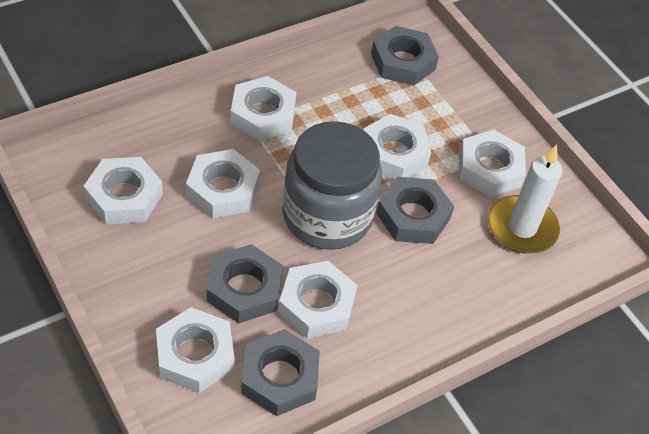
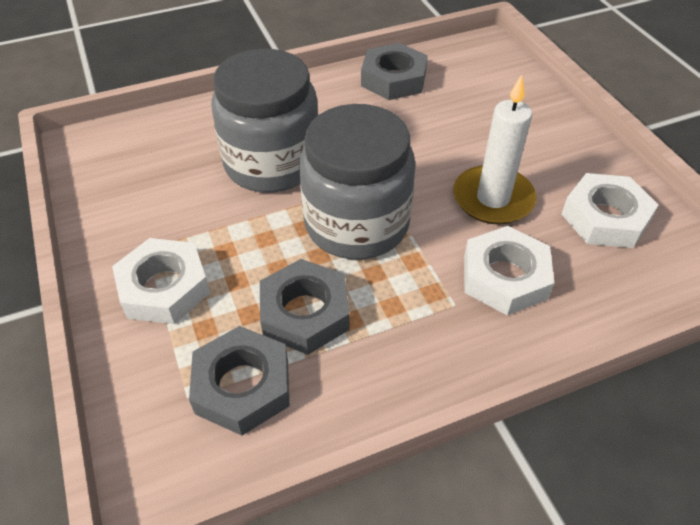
grey jar: [282,121,382,250] = 1 -> [211,49,319,193] [299,104,416,259] = 2
grey nut: [207,244,283,324] [241,329,320,416] [371,26,439,86] [376,177,454,244] = 4 -> [189,326,289,436] [260,259,350,355] [361,43,428,100] = 3
white nut: [84,157,163,225] [156,307,235,393] [186,149,260,219] [230,76,296,141] [278,261,358,339] [363,114,431,179] [459,130,526,197] = 7 -> [112,238,210,324] [464,226,554,315] [561,173,658,248] = 3

